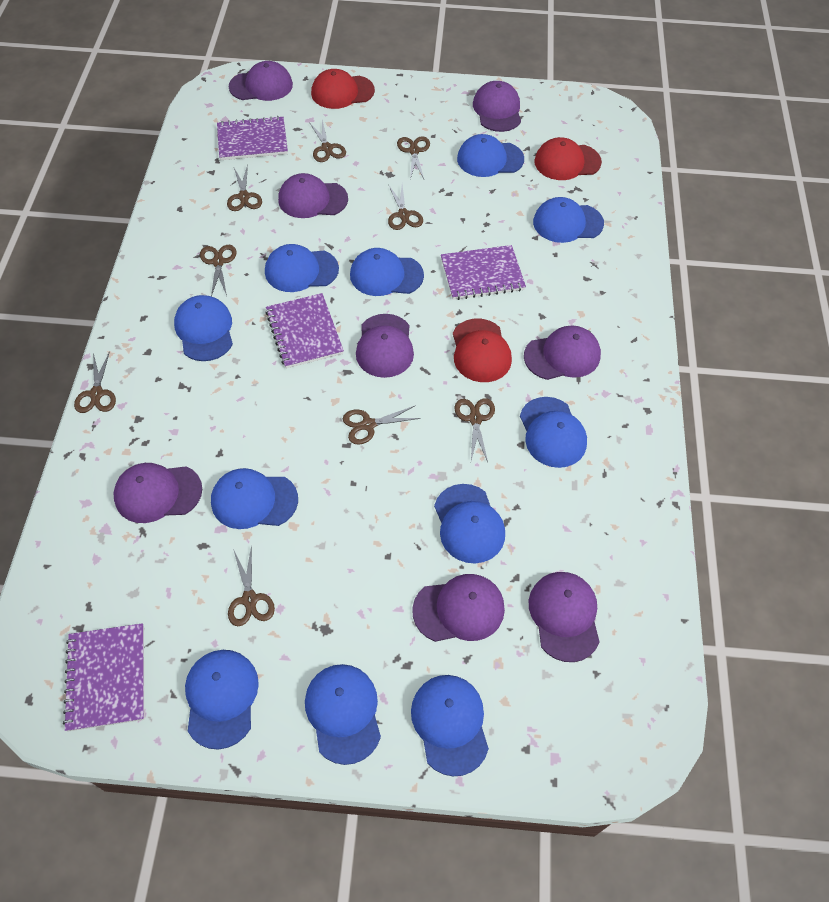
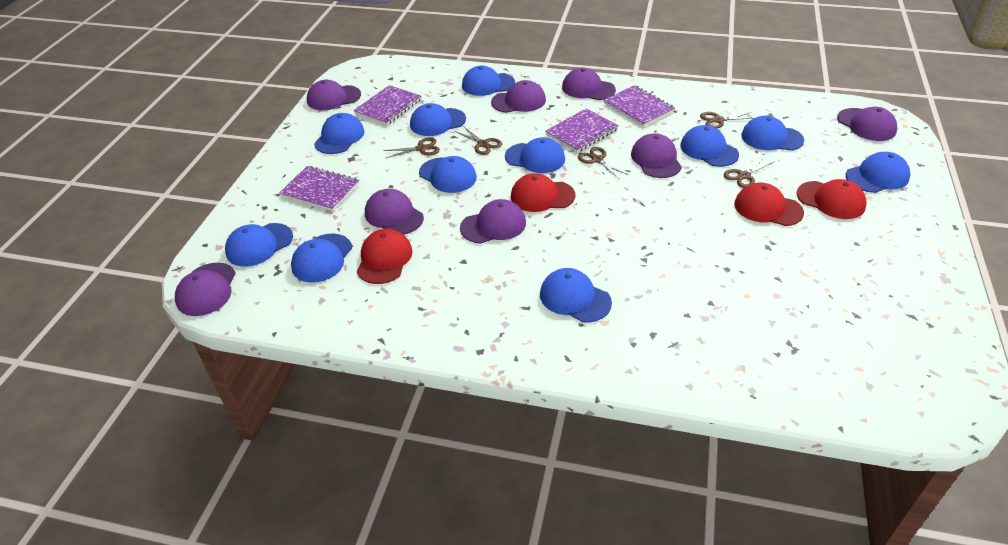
brown scissors: [74,351,116,413] [200,245,237,296] [227,164,262,211] [228,545,275,626] [309,120,346,162] [343,405,421,444] [388,184,423,230] [397,136,430,179] [455,398,495,462] = 9 -> [383,137,440,158] [454,127,502,155] [578,147,629,180] [700,112,754,129] [724,157,775,188] = 5
red cap: [311,69,375,109] [453,319,512,382] [534,137,602,180] = 3 -> [357,229,413,284] [511,173,576,212] [734,183,804,226] [796,179,867,219] = 4

